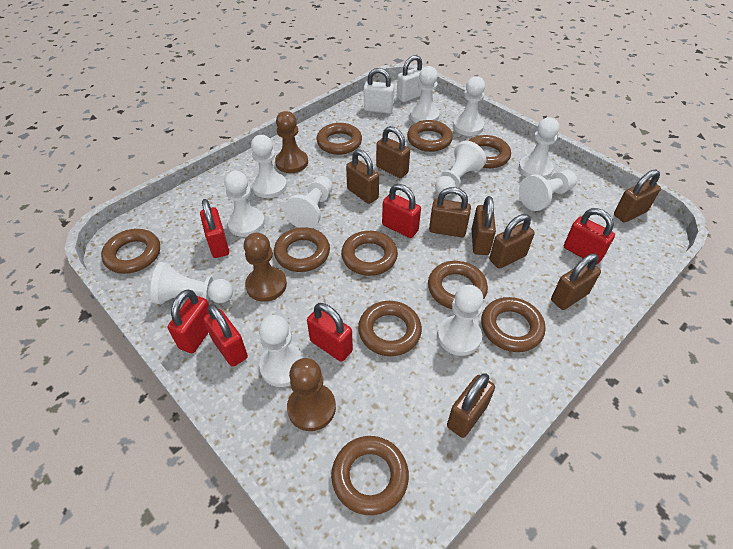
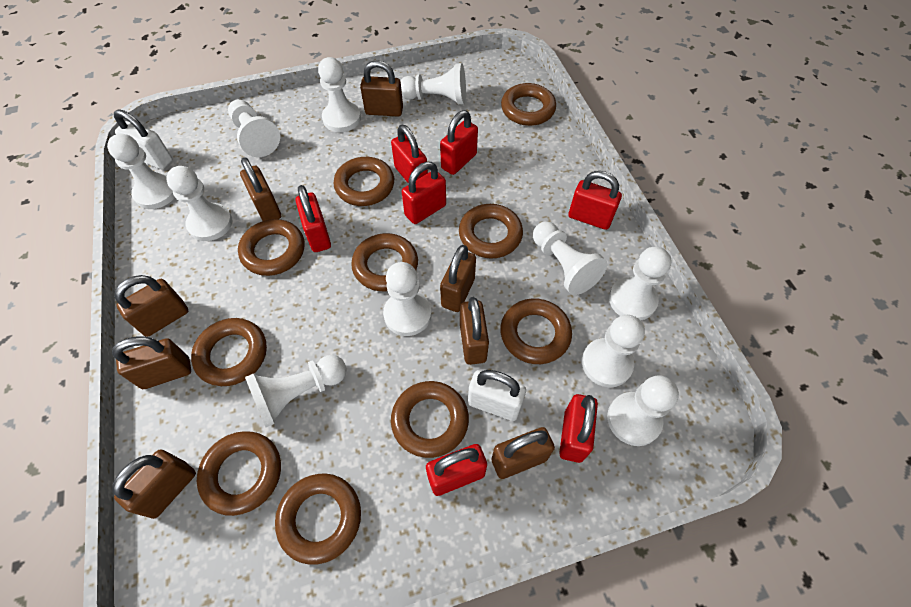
brown pawn: [244,232,287,302] [275,111,308,173] [287,358,336,431] = 3 -> none = 0
red padlock: [167,289,209,353] [200,199,229,258] [203,304,248,367] [307,303,353,362] [382,184,421,238] [564,208,615,265] = 6 -> [296,185,331,252] [391,125,428,183] [402,162,446,224] [426,444,487,496] [440,110,478,175] [559,394,598,463] [569,171,622,230] = 7

